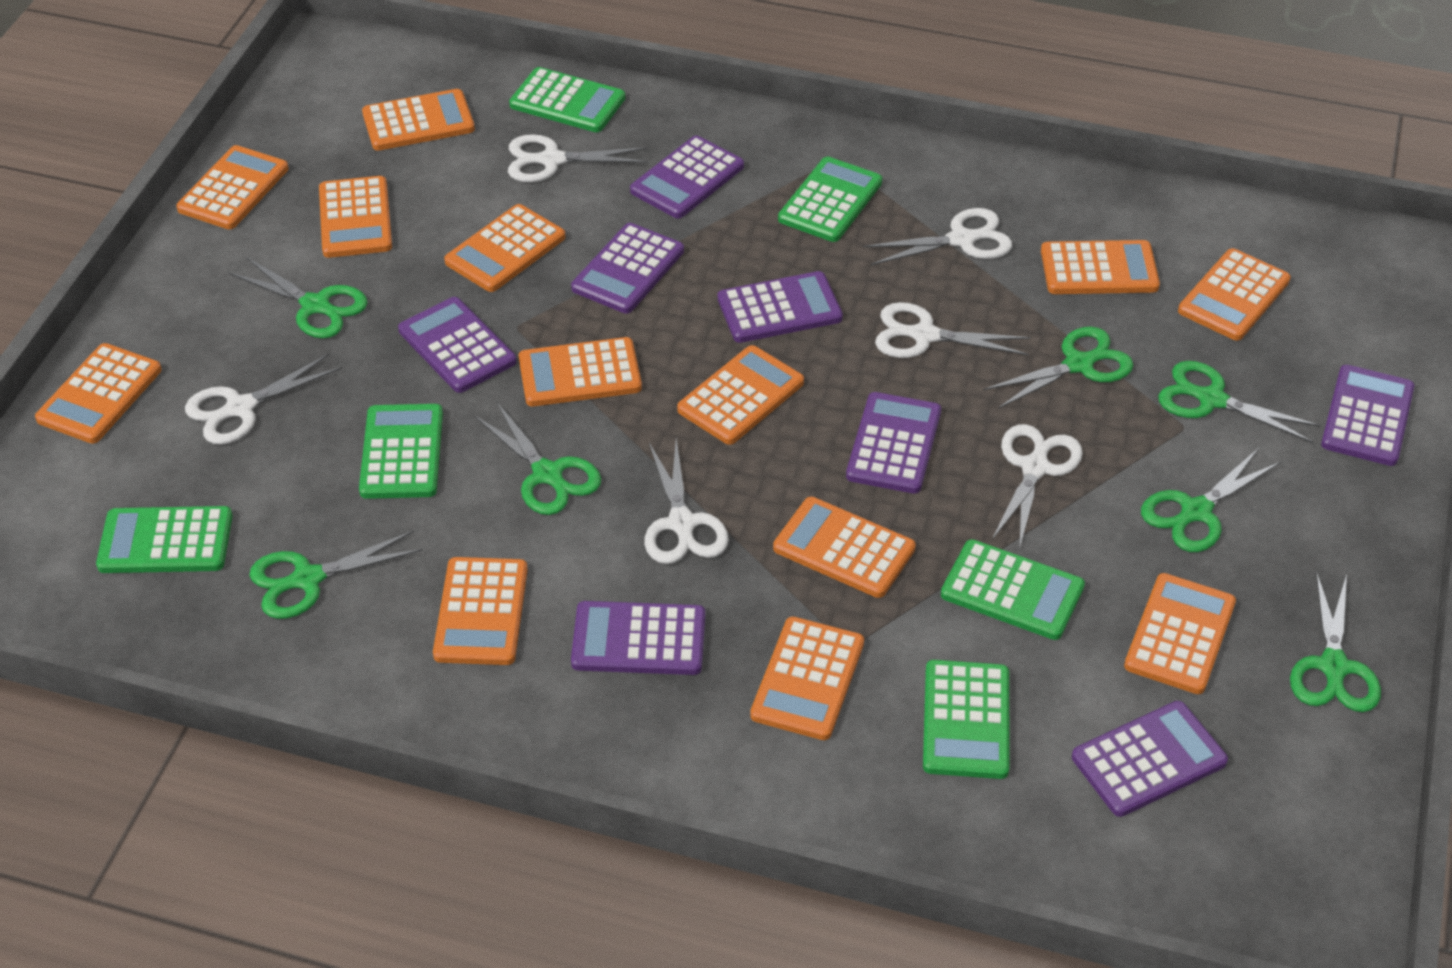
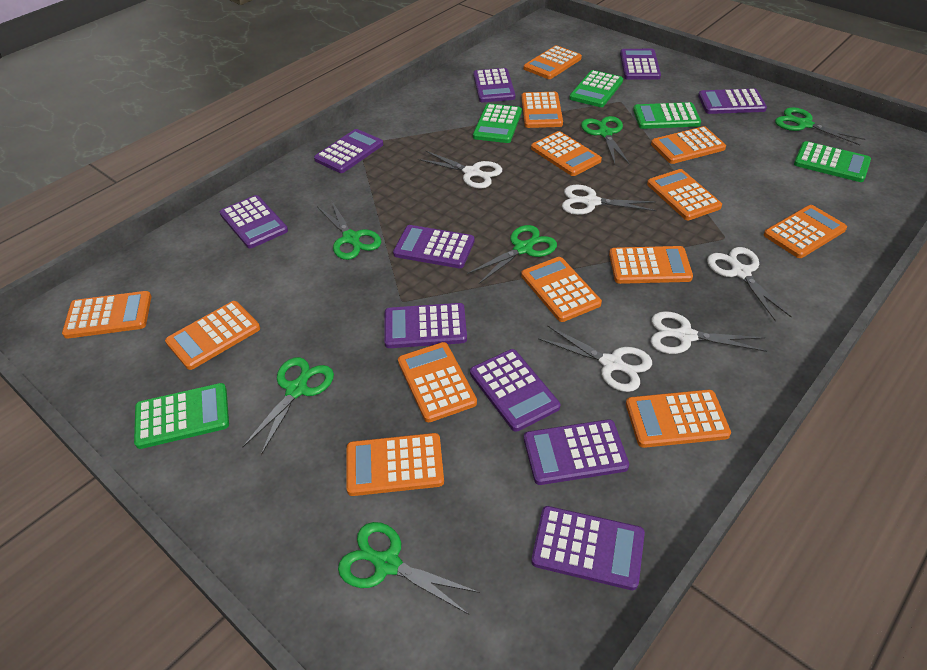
green calculator: [96,506,233,573] [359,404,443,499] [509,67,625,132] [778,157,882,242] [923,660,1010,779] [941,539,1085,640] = 6 -> [134,383,229,449] [473,104,522,143] [569,70,623,107] [633,102,701,129] [794,141,871,182] = 5
green scissors: [229,257,368,338] [249,531,423,619] [474,403,601,515] [983,326,1133,409] [1141,448,1281,552] [1158,361,1321,443] [1290,571,1381,712] = 7 -> [243,357,334,455] [317,200,381,260] [338,522,480,614] [467,225,557,284] [581,116,630,164] [775,107,865,145] = 6
purple calculator: [398,297,517,393] [571,223,684,314] [571,601,705,675] [630,136,744,218] [718,271,843,343] [846,392,941,494] [1072,701,1228,817] [1321,365,1414,466] = 8 -> [220,195,288,249] [314,129,383,173] [384,303,467,348] [393,225,474,268] [470,349,560,432] [473,68,515,103] [524,419,629,485] [531,506,645,590] [620,49,661,80] [698,88,767,114] = 10
white scissors: [185,354,342,445] [508,134,648,182] [644,439,729,564] [863,208,1012,265] [875,302,1031,358] [992,424,1083,550] = 6 -> [418,151,502,189] [538,325,652,392] [562,185,657,215] [651,311,767,354] [707,247,792,321] = 5

